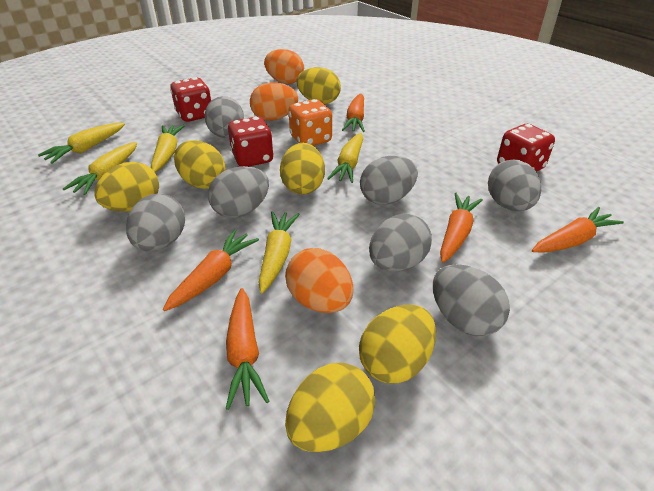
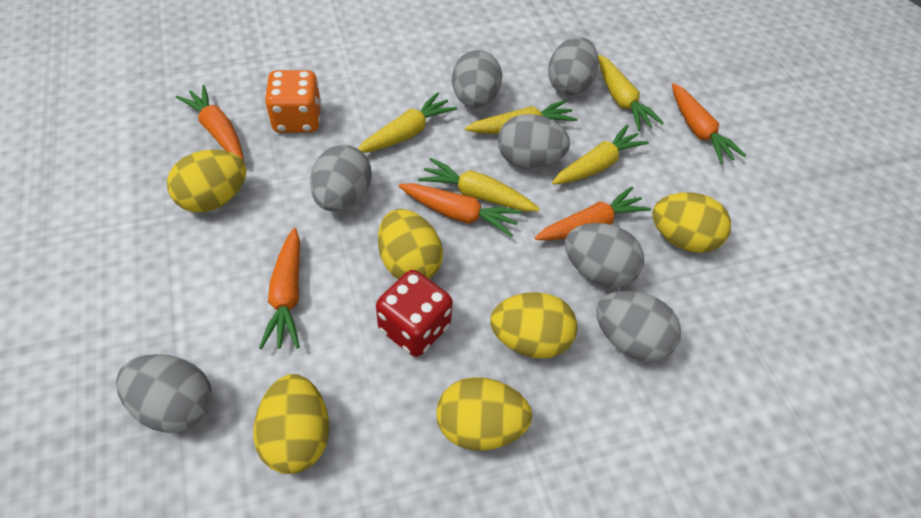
orange egg: [250,82,298,121] [264,49,304,84] [285,248,353,313] = 3 -> none = 0
red dice: [170,77,211,122] [228,116,274,167] [497,124,555,172] = 3 -> [376,270,453,357] = 1

